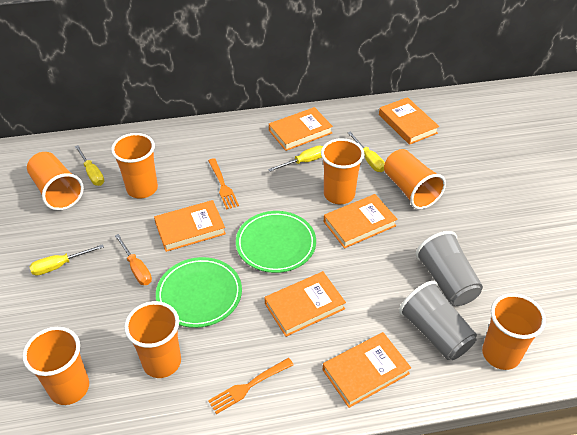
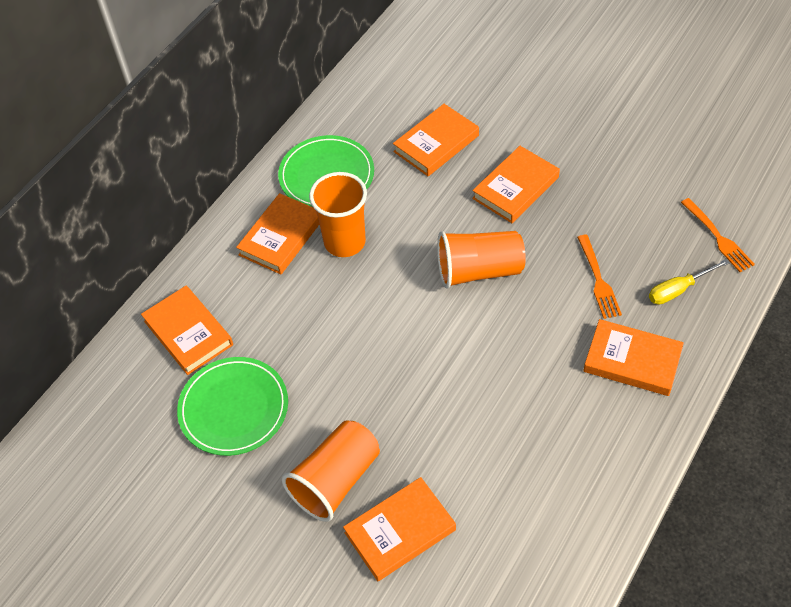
grey cup: [399,281,477,360] [416,231,483,306] = 2 -> none = 0
orange cup: [22,327,89,405] [27,152,84,210] [111,133,158,199] [124,301,181,378] [321,138,364,204] [384,149,446,209] [482,293,546,370] = 7 -> [282,420,380,522] [309,172,367,257] [437,231,526,289] = 3
orange screwdriver: [115,234,152,285] = 1 -> none = 0
yellow screwdriver: [29,244,104,276] [75,145,104,186] [268,145,323,172] [348,131,385,172] = 4 -> [649,259,730,305] = 1

